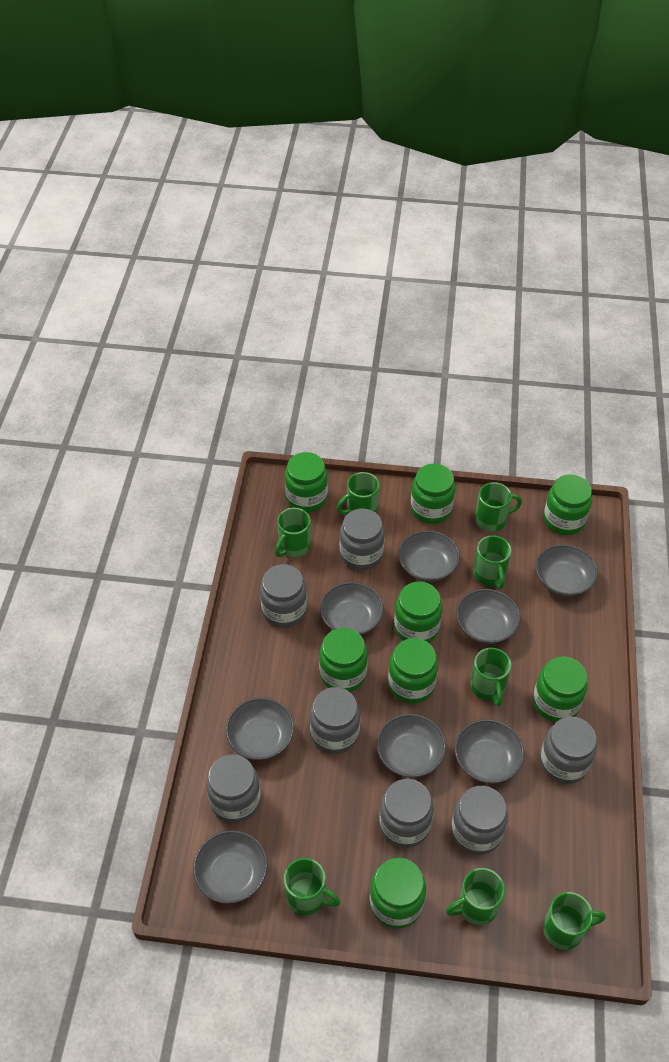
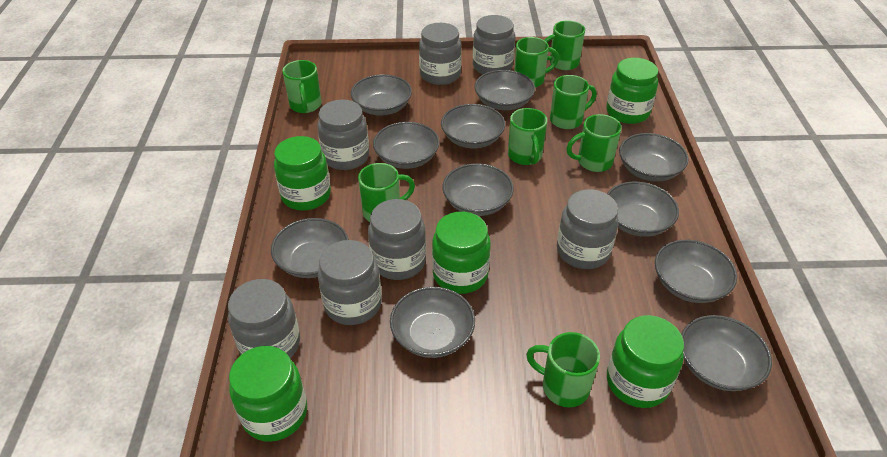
green jar: [285,452,328,512] [319,628,368,692] [370,858,426,929] [388,638,438,704] [394,581,442,643] [411,464,455,524] [533,657,588,722] [543,474,592,535] = 8 -> [229,346,307,442] [274,136,331,211] [432,212,491,294] [606,58,658,124] [607,315,684,408] = 5
grey bowl: [193,830,268,904] [226,698,294,760] [320,582,384,635] [377,714,446,778] [398,531,460,582] [455,719,524,784] [456,589,520,644] [536,544,598,596] = 8 -> [271,218,349,278] [351,74,412,115] [373,122,440,169] [390,287,475,358] [441,104,505,148] [442,164,514,216] [474,70,535,110] [607,182,679,237] [619,133,688,182] [655,240,737,303] [681,315,772,391] = 11

